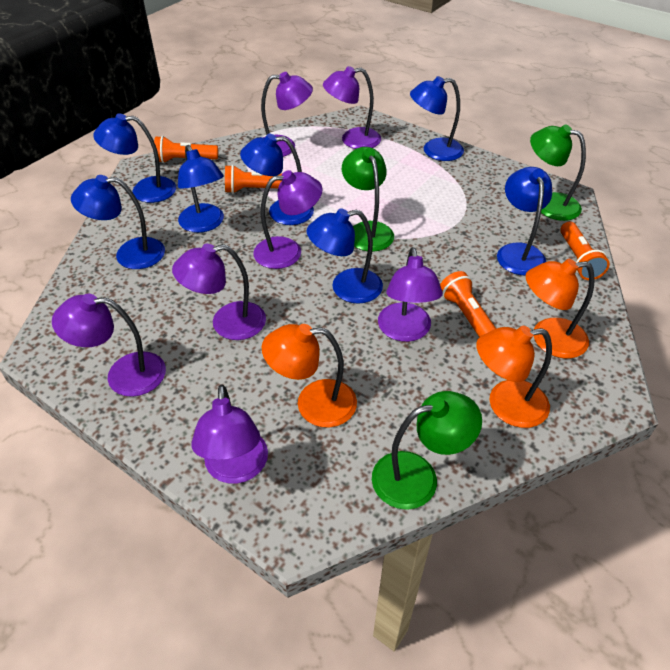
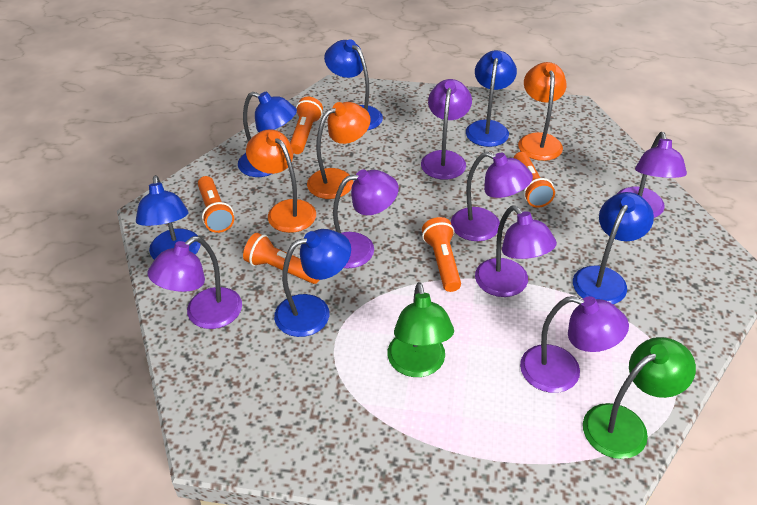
blue lamp: [71,175,165,269] [93,113,176,203] [178,145,224,233] [240,134,314,225] [306,208,383,304] [410,76,464,161] [497,167,552,275] = 7 -> [136,175,200,260] [238,91,297,177] [274,229,351,337] [324,39,383,130] [466,50,517,147] [573,192,654,304] = 6
green lamp: [342,147,394,252] [372,391,482,510] [530,124,586,221] = 3 -> [387,282,454,377] [583,337,696,459] = 2
orange flashlight: [154,136,218,163] [225,165,282,193] [440,271,496,337] [560,222,610,280] = 4 -> [198,176,234,233] [243,233,319,284] [290,97,323,154] [422,217,461,292] [514,152,555,208] = 5

